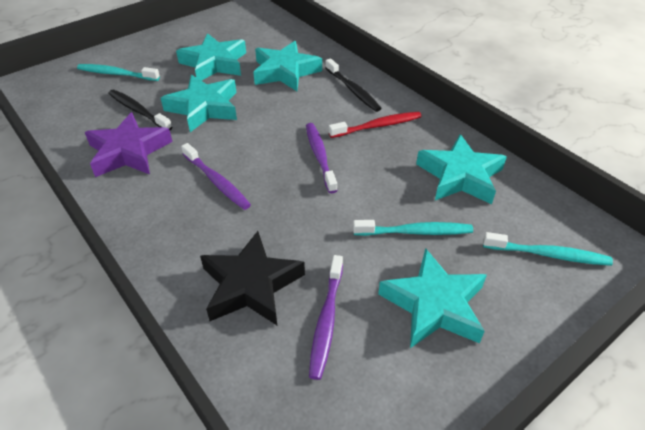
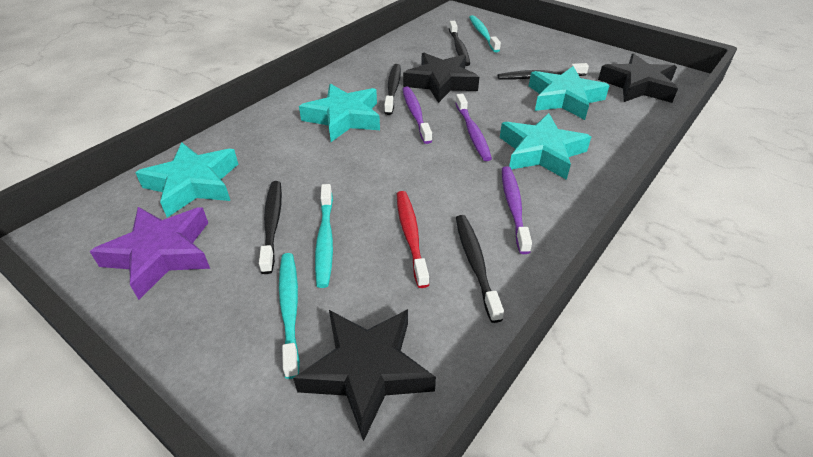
black star: [200,231,305,325] = 1 -> [293,309,436,441] [403,53,479,103] [598,53,678,103] = 3
black toothbrush: [108,90,172,130] [325,58,382,112] = 2 -> [259,181,282,274] [384,64,401,115] [449,21,470,66] [456,215,504,323] [498,63,589,80] = 5
turquoise star: [161,75,237,132] [176,33,246,81] [253,41,322,91] [378,248,487,348] [416,134,507,204] = 5 -> [135,142,238,218] [299,83,380,142] [500,113,591,180] [529,66,610,120] = 4

